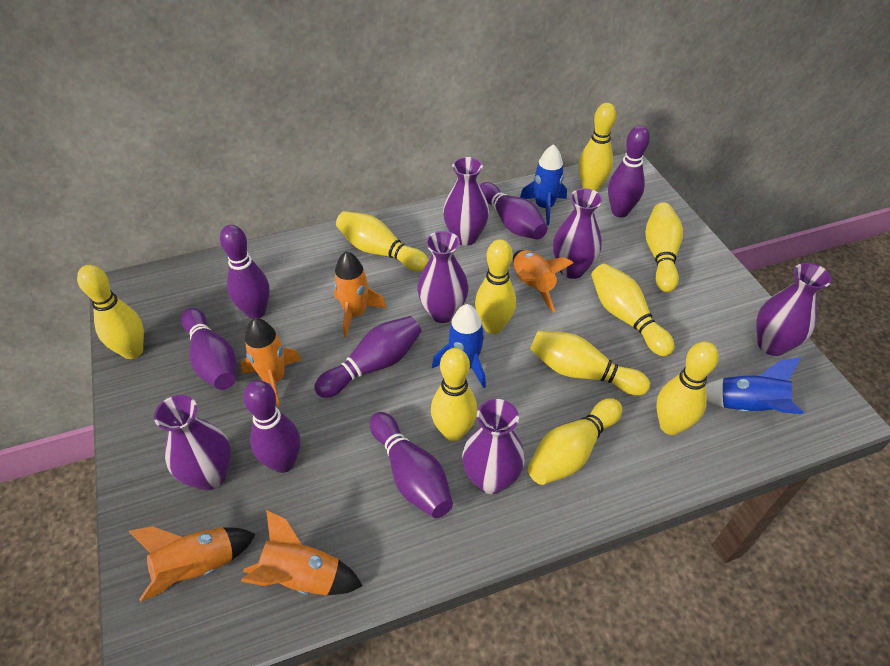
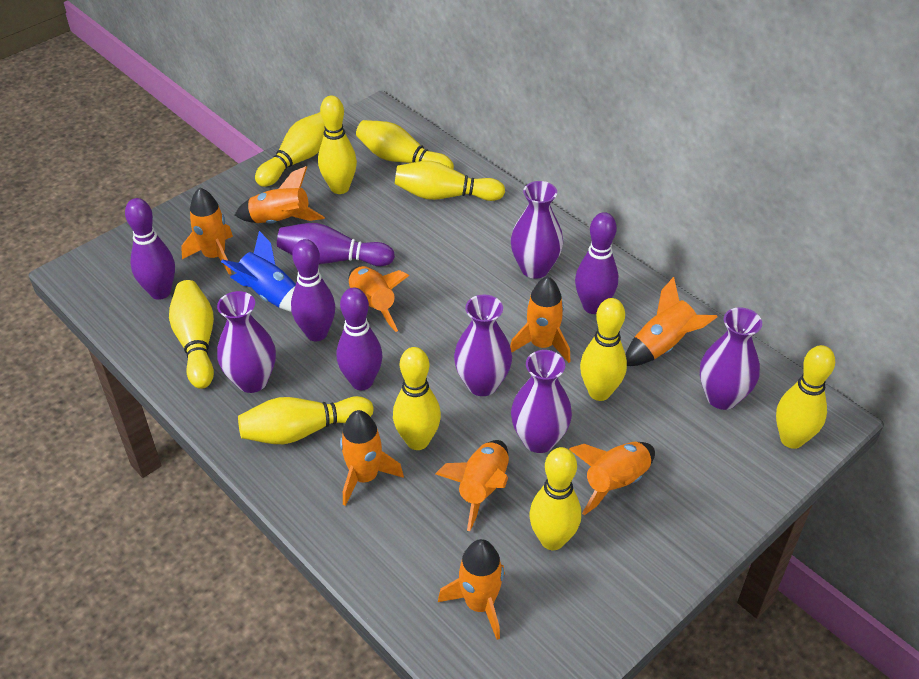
blue rocket: [432,304,486,388] [520,144,567,225] [706,357,804,414] = 3 -> [221,231,296,312] = 1
orange rocket: [129,526,256,602] [241,318,301,406] [241,510,363,595] [333,251,386,337] [513,250,574,313] = 5 -> [181,188,233,275] [235,166,325,224] [340,410,404,506] [349,266,409,332] [436,440,509,531] [438,539,505,640] [510,276,571,363] [569,442,655,515] [626,277,718,366] = 9
purple bowling pin: [181,308,236,390] [220,225,270,319] [243,380,300,473] [314,316,421,398] [370,412,453,518] [480,182,548,240] [608,125,650,217] = 7 -> [125,198,175,300] [277,223,395,266] [291,239,335,341] [337,288,382,390] [575,212,618,314] = 5
purple vase: [154,395,231,490] [417,231,468,323] [443,157,489,246] [462,399,525,494] [553,188,603,279] [756,263,832,356] = 6 -> [217,291,276,393] [454,295,512,396] [511,181,563,279] [511,350,572,453] [700,308,762,410] = 5

